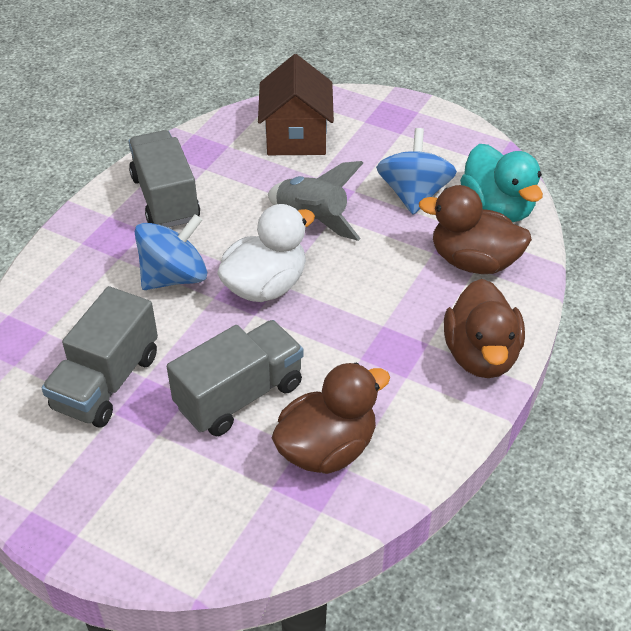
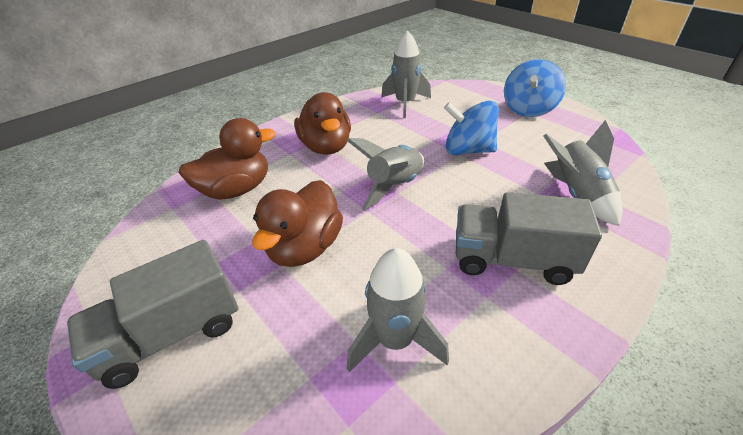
brown house: [258,54,334,155] = 1 -> none = 0
grey rocket: [268,161,363,241] = 1 -> [346,138,425,210] [347,248,449,372] [381,30,431,118] [543,120,623,226] = 4
grey truck: [42,286,158,428] [128,130,200,227] [167,320,304,436] = 3 -> [67,240,238,389] [456,192,602,285] = 2
turquoise duck: [460,144,543,222] = 1 -> none = 0
white duck: [217,204,315,302] = 1 -> none = 0

